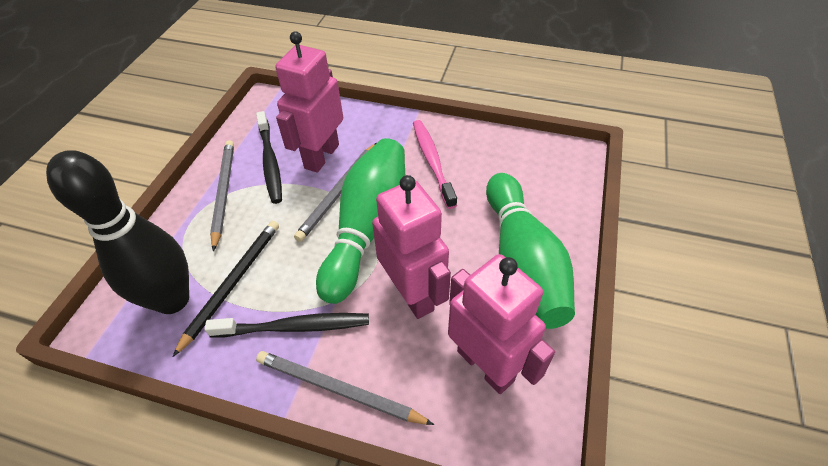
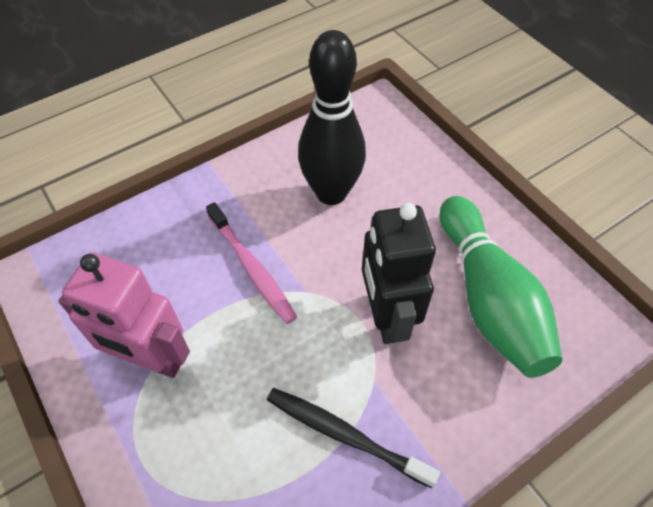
black pencil: [173,221,279,357] = 1 -> none = 0
black robot: none = 0 -> [362,203,436,344] = 1
black toothbrush: [205,313,369,337] [256,111,282,204] = 2 -> [267,388,440,488] = 1
green bowling pin: [316,138,405,304] [486,173,575,329] = 2 -> [440,196,562,378] = 1
grey pencil: [210,140,234,252] [256,351,434,425] [294,143,376,242] = 3 -> none = 0
pink robot: [275,31,343,173] [372,175,451,319] [448,254,555,394] = 3 -> [59,252,190,378] = 1

